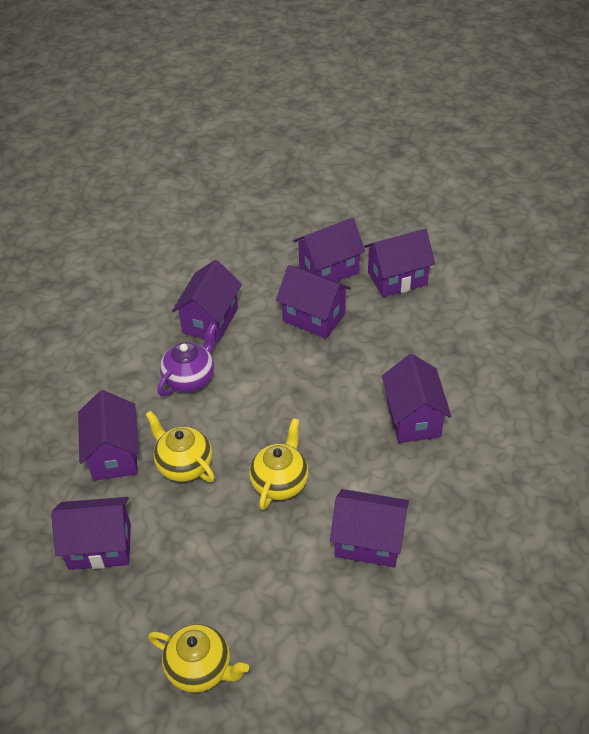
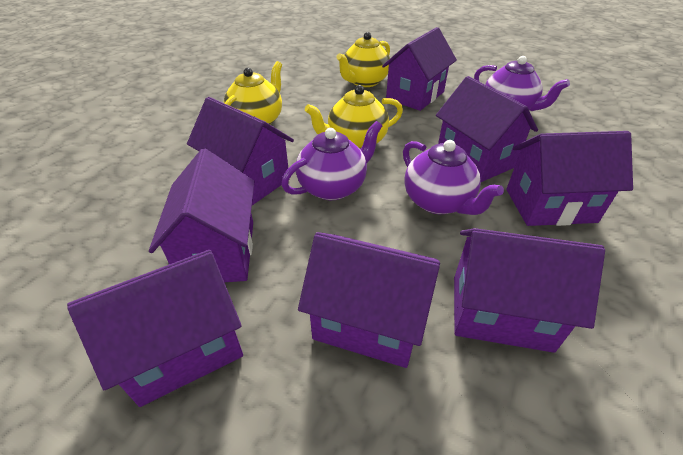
purple teapot: [157,323,217,396] = 1 -> [281,121,382,200] [403,140,504,215] [474,56,570,111] = 3

